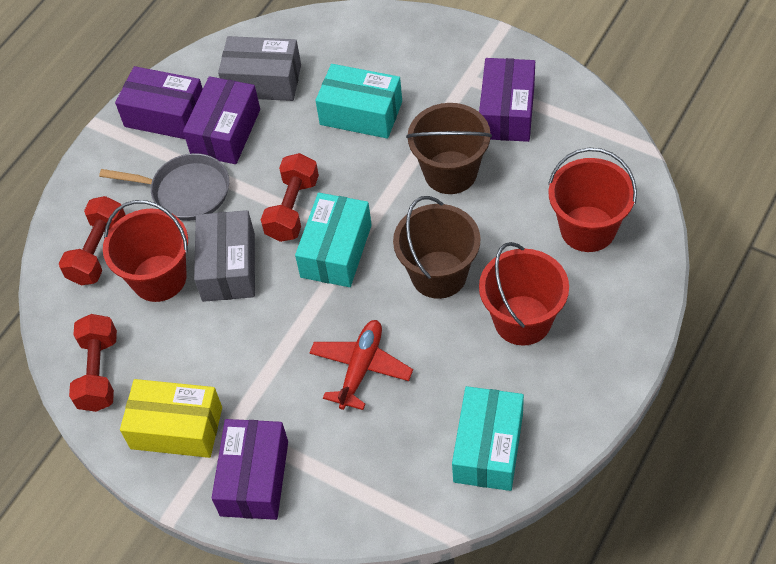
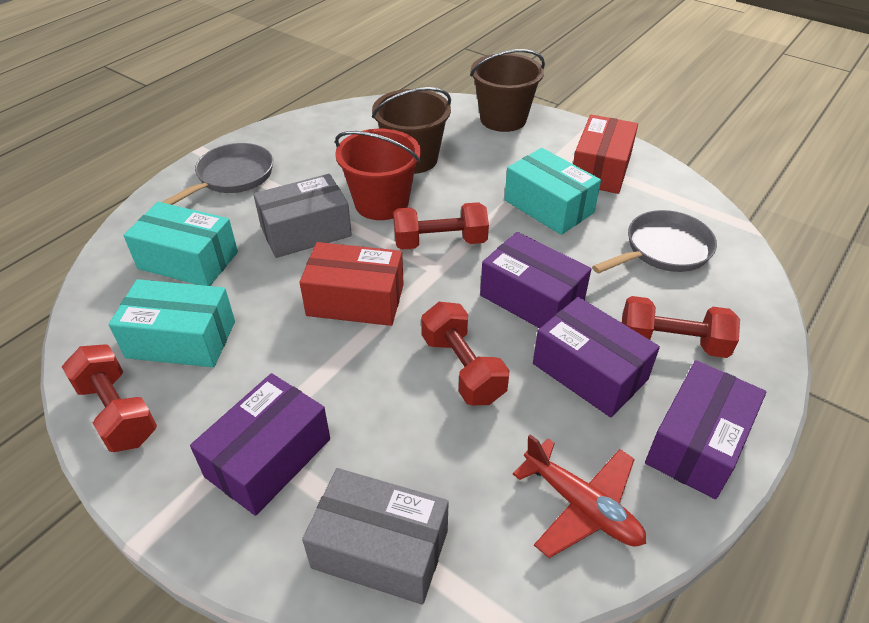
grey pan: [99,153,229,221] = 1 -> [162,143,273,205] [592,210,717,274] = 2
red box: none = 0 -> [300,242,404,326] [573,115,638,194] = 2
red bucket: [103,200,188,302] [479,242,569,346] [548,148,637,252] = 3 -> [335,129,421,220] = 1
red dumbbell: [59,196,125,285] [69,314,117,412] [261,153,319,242] = 3 -> [62,345,157,452] [393,202,489,250] [421,302,510,405] [622,296,740,358] = 4
yellow box: [120,379,222,458] = 1 -> none = 0

